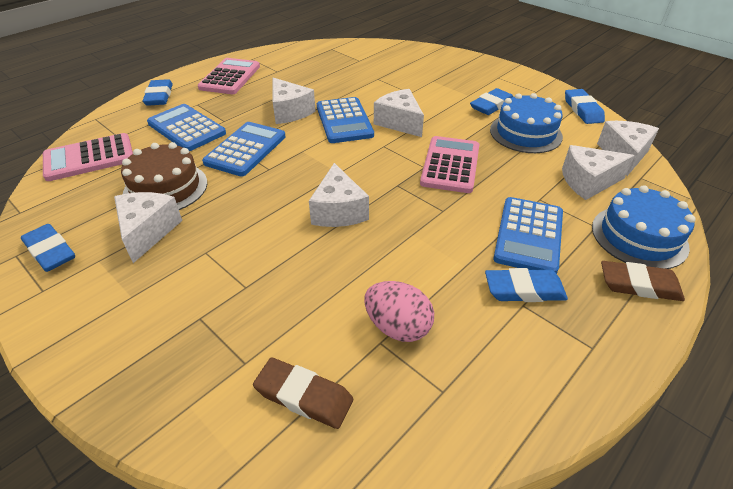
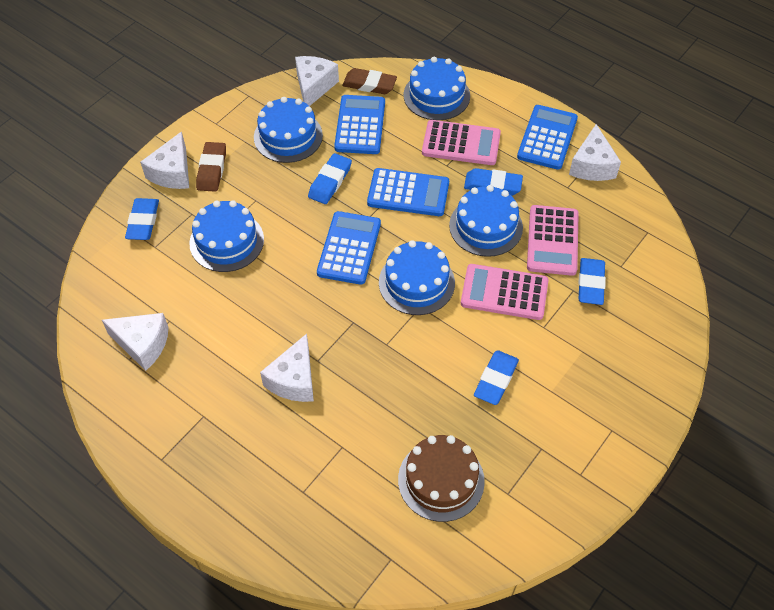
blue cake: [490,93,563,153] [592,185,696,269] = 2 -> [189,200,264,272] [254,97,323,163] [379,240,455,315] [404,57,470,120] [449,185,523,257] = 5
pink egg: [364,281,434,342] = 1 -> none = 0
white cheese: [114,192,182,263] [273,78,316,124] [309,163,369,227] [374,89,424,137] [562,145,635,200] [597,121,659,176] = 6 -> [102,313,169,371] [140,131,189,189] [260,334,314,402] [295,56,339,106] [569,124,621,181] = 5

